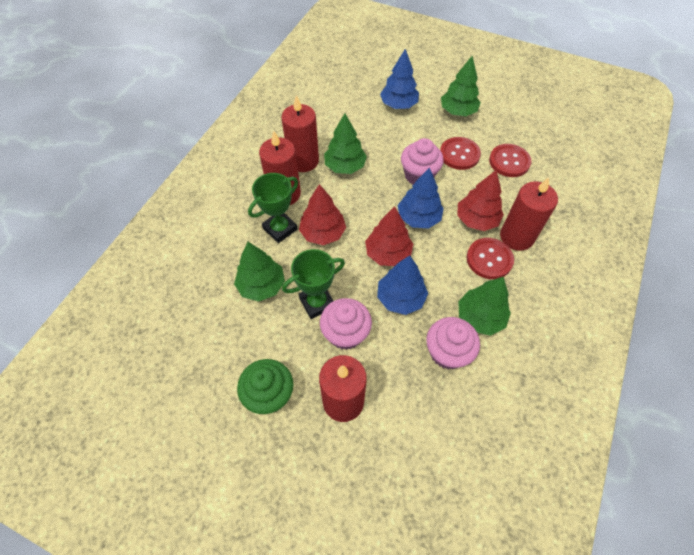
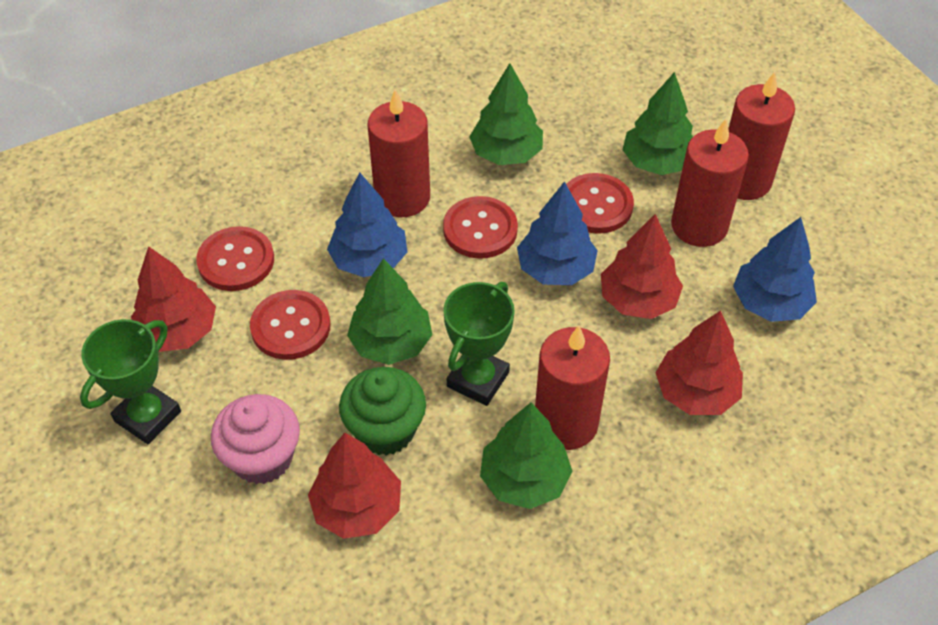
pink cupcake: [320,298,372,350] [401,138,444,185] [426,317,480,369] = 3 -> [211,394,300,484] = 1
red button: [440,137,481,170] [466,238,514,279] [489,144,531,177] = 3 -> [196,226,274,291] [250,290,331,360] [443,196,518,259] [566,173,634,234] = 4
red tree: [299,184,346,245] [365,206,413,266] [457,170,504,231] = 3 -> [131,246,216,352] [308,433,401,539] [601,214,683,319] [656,310,743,415] = 4

